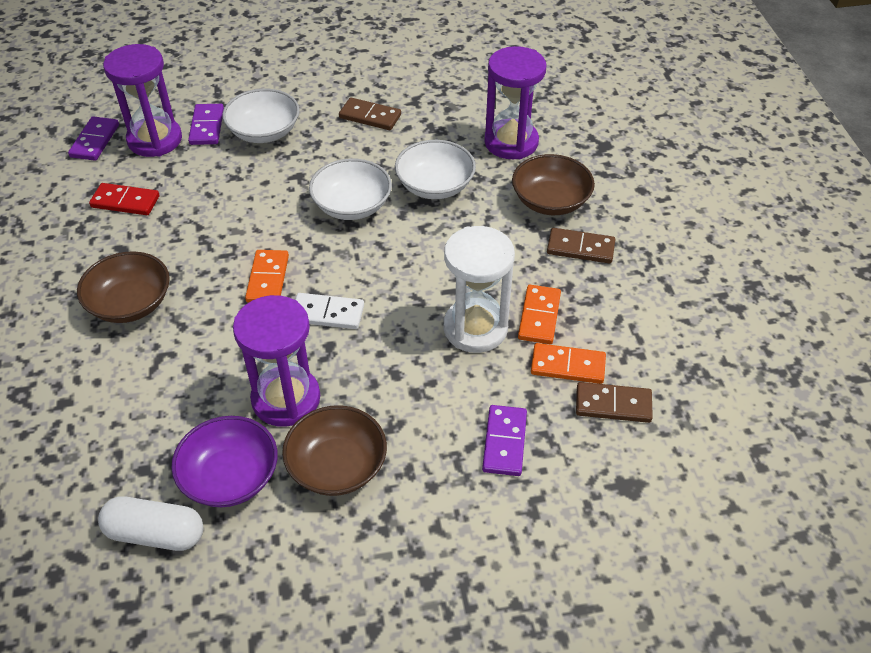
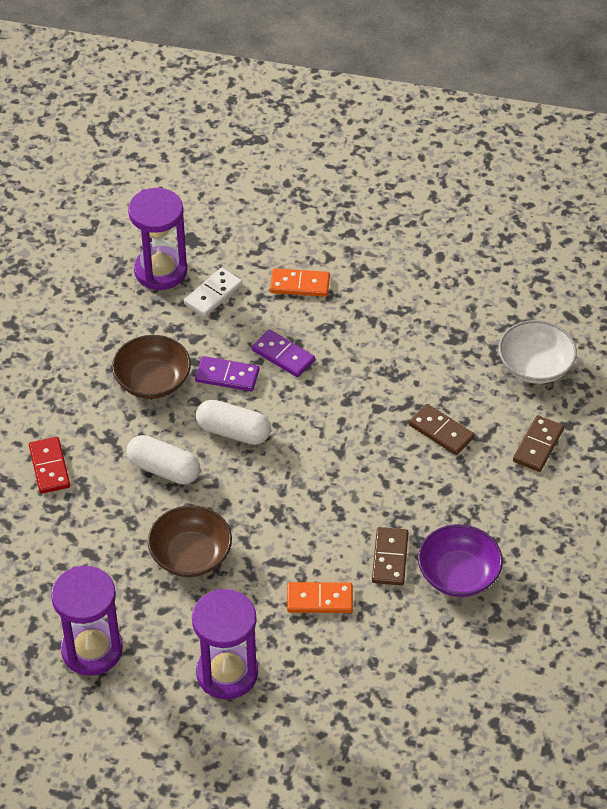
brown bowl: [77,251,170,323] [282,405,387,496] [512,154,595,215] = 3 -> [112,335,191,399] [148,505,232,577] = 2
orange domino: [245,250,289,303] [518,285,561,344] [531,343,606,384] = 3 -> [270,268,330,297] [287,582,353,613] = 2
purple domino: [68,116,119,161] [188,104,224,145] [482,405,527,476] = 3 -> [195,356,259,391] [252,329,315,377] = 2
white bowl: [222,89,300,143] [309,158,392,220] [395,140,476,199] = 3 -> [499,320,577,384] = 1
white capsule: [98,496,203,551] = 1 -> [126,435,200,484] [196,400,271,445] = 2
white hourglass: [444,226,515,353] = 1 -> none = 0

